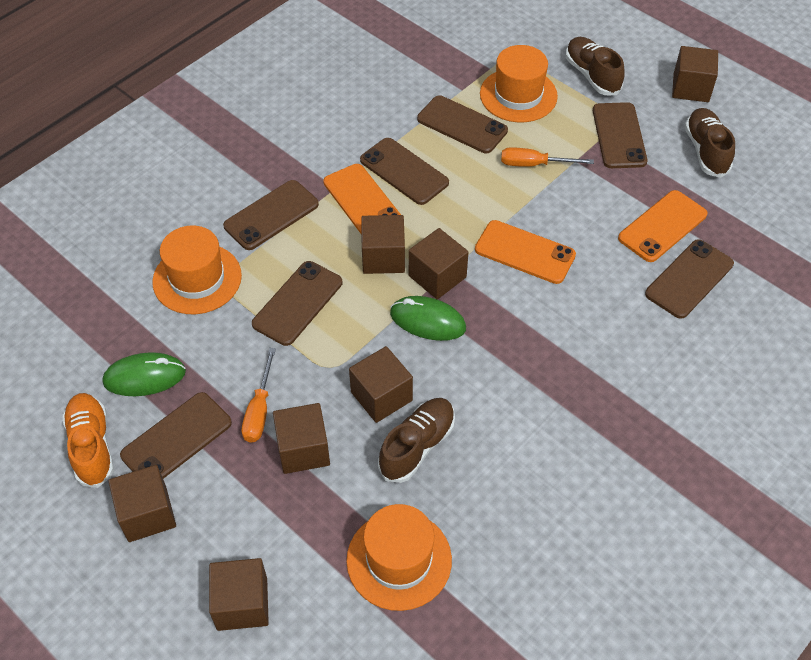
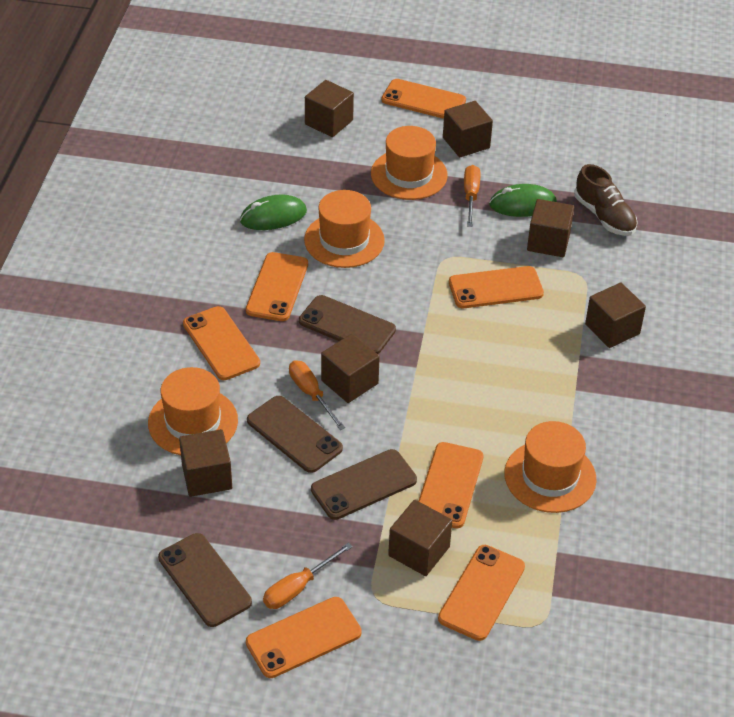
brown phone: [120,392,232,479] [223,180,319,250] [252,261,342,346] [360,138,449,205] [417,95,508,153] [593,102,648,168] [645,239,734,319] = 7 -> [158,533,252,627] [247,396,343,473] [299,295,396,354] [311,449,417,520] = 4
brown shoe: [378,398,455,483] [566,37,625,95] [685,108,735,178] = 3 -> [574,164,638,236] = 1
orange hat: [152,226,242,314] [346,504,452,611] [480,45,558,122] = 3 -> [148,367,238,455] [304,190,385,268] [371,126,448,200] [504,421,597,513] = 4
orange phone: [323,164,401,235] [475,220,576,284] [618,190,707,262] = 3 -> [183,306,260,380] [246,252,308,321] [246,597,362,678] [382,79,466,119] [419,442,483,528] [438,545,525,641] [449,266,544,308] = 7
orange screwdriver: [242,348,276,443] [501,147,594,167] = 2 -> [263,542,353,609] [289,360,345,430] [464,165,480,227] = 3
orange shoe: [62,393,114,488] = 1 -> none = 0

